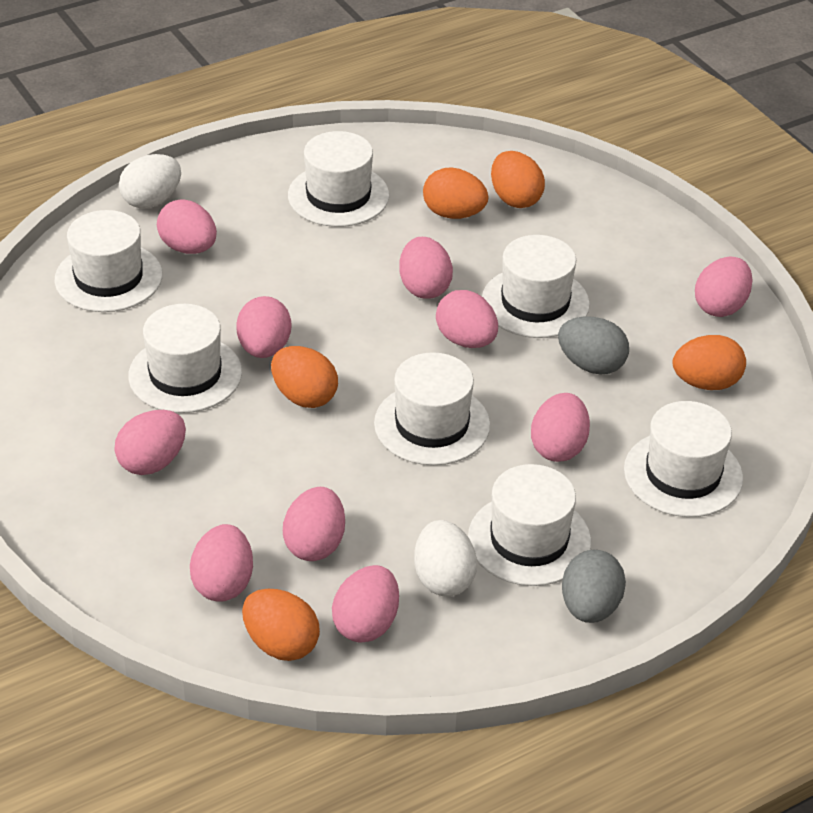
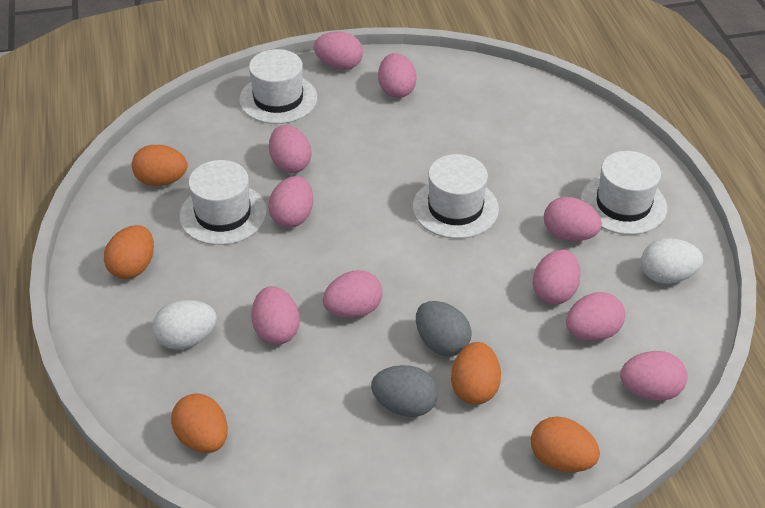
white hat: [55,210,163,312] [128,304,242,413] [288,131,389,227] [374,352,490,465] [468,464,591,586] [482,235,590,338] [624,401,743,517] = 7 -> [179,160,267,245] [239,49,317,124] [413,154,499,239] [580,151,667,235] = 4

